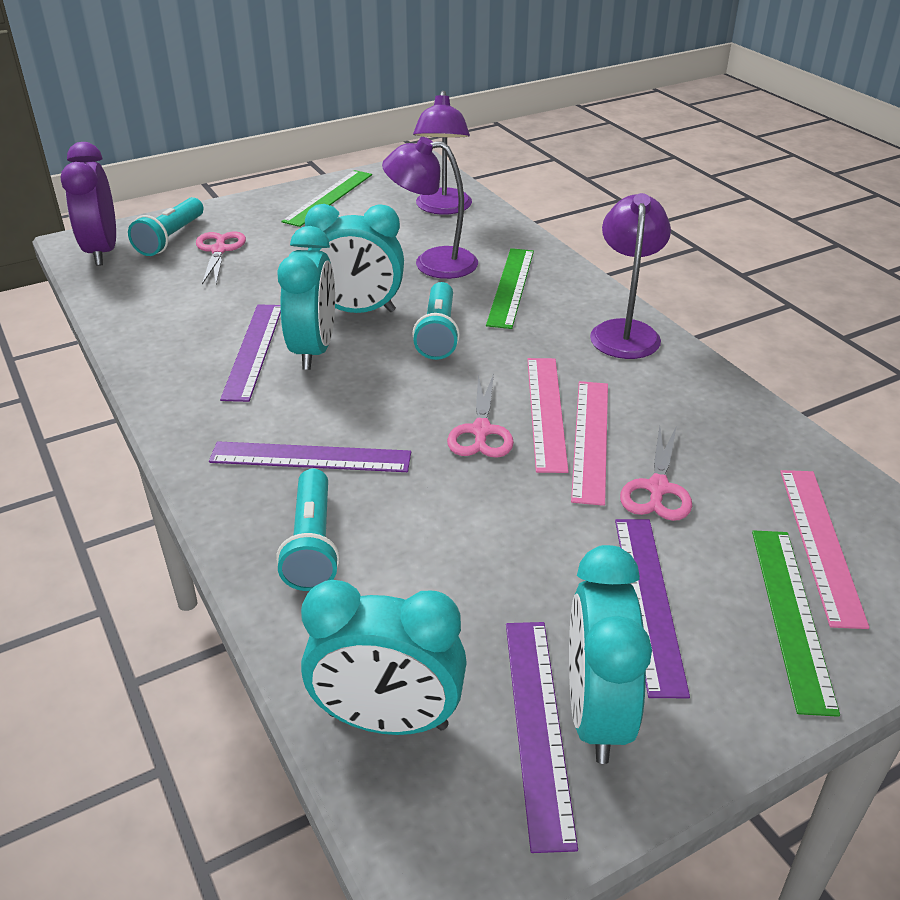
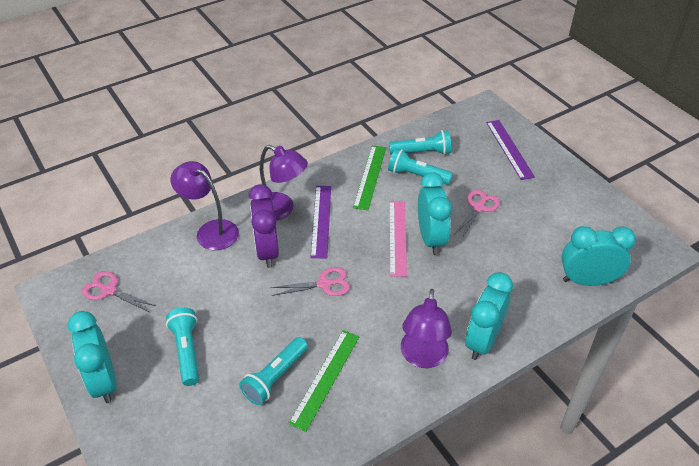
green ruler: [281,170,372,227] [486,248,534,329] [752,530,840,717] = 3 -> [288,330,359,432] [353,145,386,210] = 2
pink ruler: [527,358,569,473] [571,381,608,506] [780,470,869,629] = 3 -> [389,201,407,277] = 1
purple ruler: [209,441,411,472] [220,304,281,402] [506,622,578,853] [615,519,690,698] = 4 -> [310,186,331,258] [486,120,535,180] = 2
turquoise flashlight: [128,197,203,256] [276,469,340,591] [412,282,460,360] = 3 -> [166,307,199,386] [239,337,308,405] [388,148,453,185] [389,130,451,155] = 4

